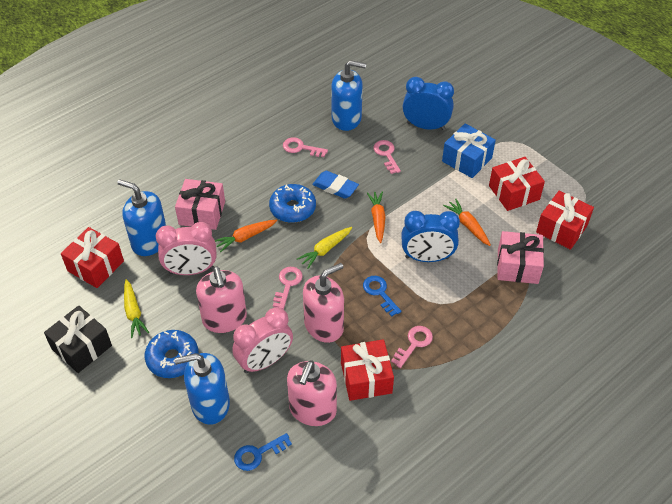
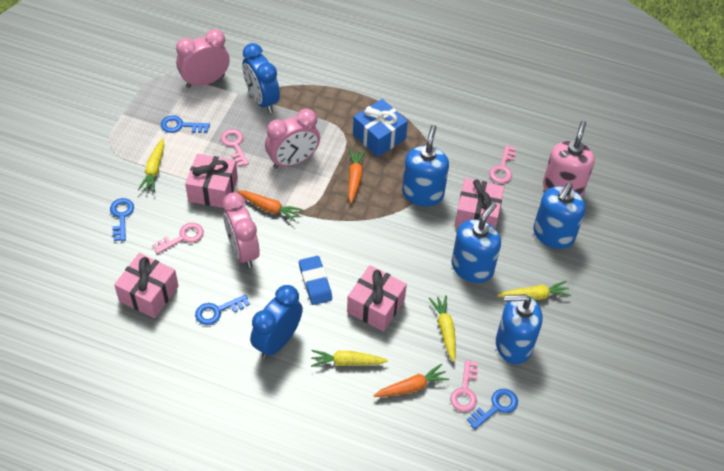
black gift: [44,305,112,373] = 1 -> none = 0
blue donut: [145,330,199,378] [269,184,316,223] = 2 -> none = 0
blue key: [234,433,292,471] [363,276,401,317] = 2 -> [110,198,134,241] [161,115,210,133] [195,294,250,325] [467,389,518,430] = 4
blue soap dispenser: [117,179,166,256] [175,353,230,425] [331,60,366,131] = 3 -> [402,125,449,206] [451,202,501,283] [496,294,542,364] [533,183,586,249] = 4
pink clock: [156,222,217,275] [232,307,293,374] = 2 -> [176,29,230,88] [223,192,260,268] [265,109,320,169] = 3
pink gift: [175,179,225,230] [497,231,544,284] = 2 -> [114,253,179,318] [185,154,238,208] [347,265,407,331] [455,178,504,229] = 4
pink soap dispenser: [196,266,247,333] [287,360,337,426] [303,263,344,343] = 3 -> [543,121,595,197] = 1
red gift: [61,227,124,288] [341,339,394,401] [489,157,545,211] [536,191,594,250] = 4 -> none = 0
yellow carrot: [124,279,149,338] [297,227,352,269] = 2 -> [138,138,165,192] [311,350,388,367] [429,295,456,362] [497,281,571,300] = 4

